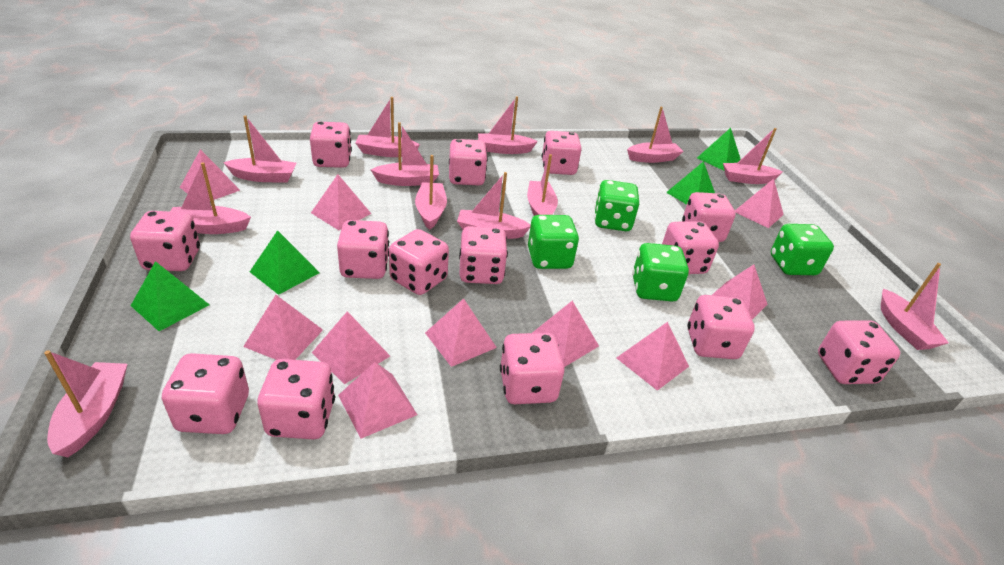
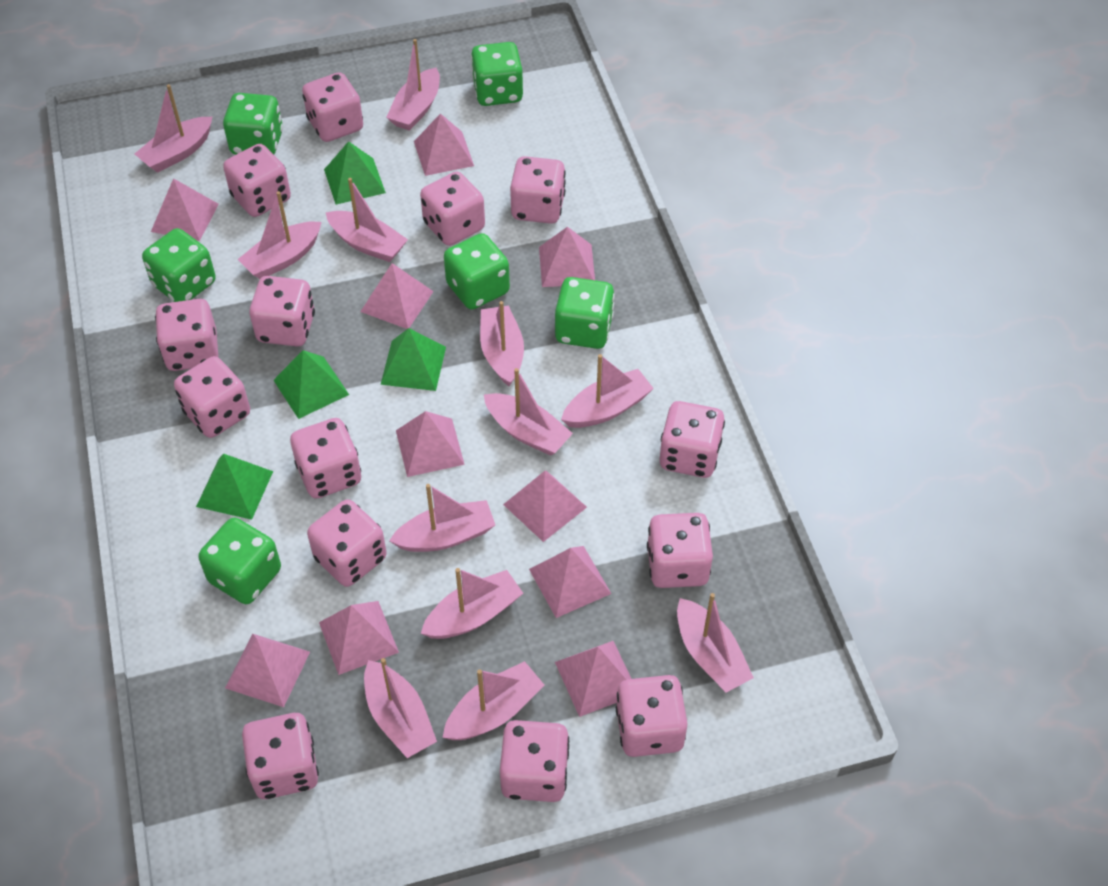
green dice: [528,215,579,269] [594,180,639,231] [632,243,689,301] [771,224,834,275] = 4 -> [142,228,216,302] [198,518,281,604] [223,93,283,155] [444,233,510,310] [471,42,523,106] [555,277,615,349] = 6

